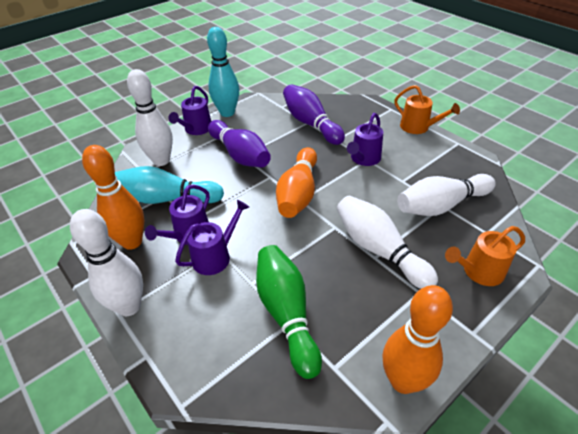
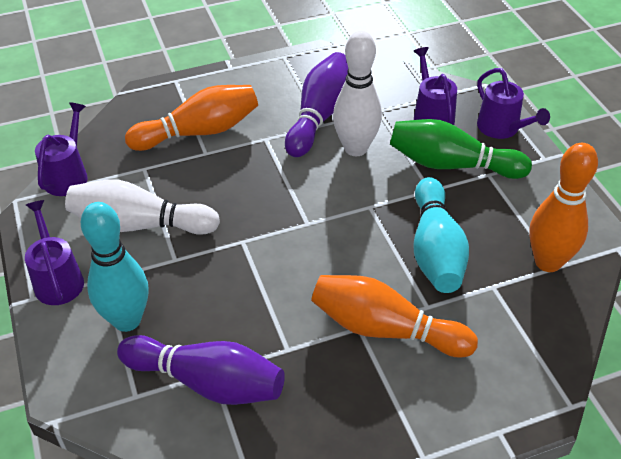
orange watering can: [394,85,460,134] [445,226,525,286] = 2 -> none = 0
white bowling pin: [70,209,143,316] [127,69,173,166] [337,196,438,289] [397,174,496,216] = 4 -> [65,179,220,235] [333,31,382,156] = 2

